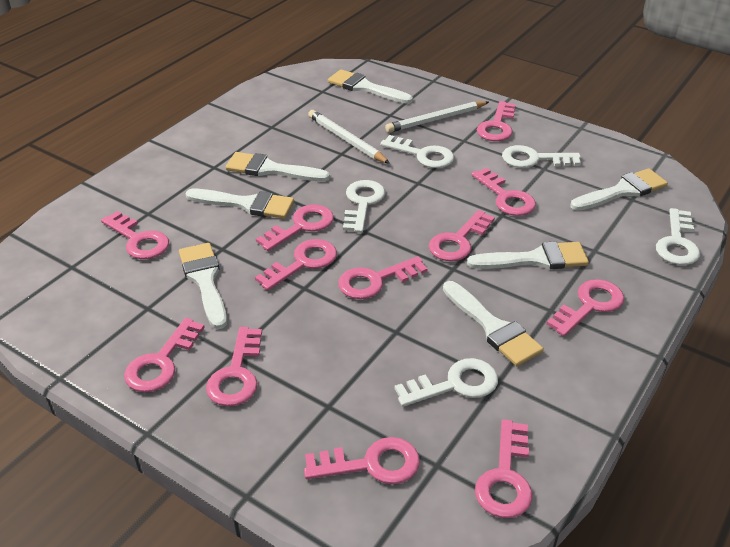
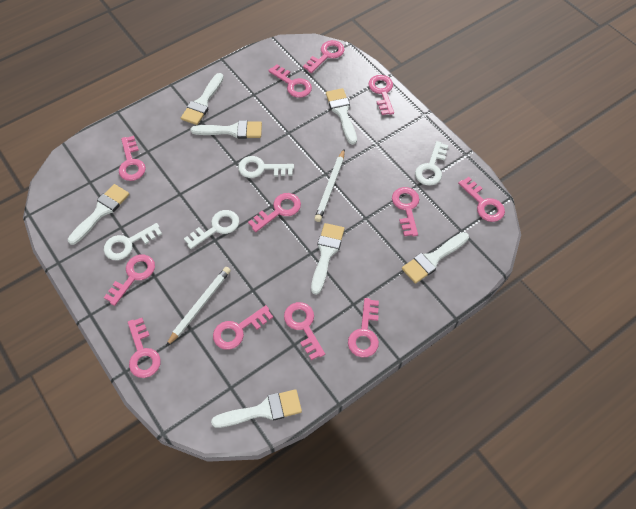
white key: [343,180,385,233] [380,135,454,168] [394,358,498,407] [502,145,581,168] [656,208,700,265] = 5 -> [104,223,162,260] [184,210,239,249] [238,156,294,178] [415,141,448,186] = 4

